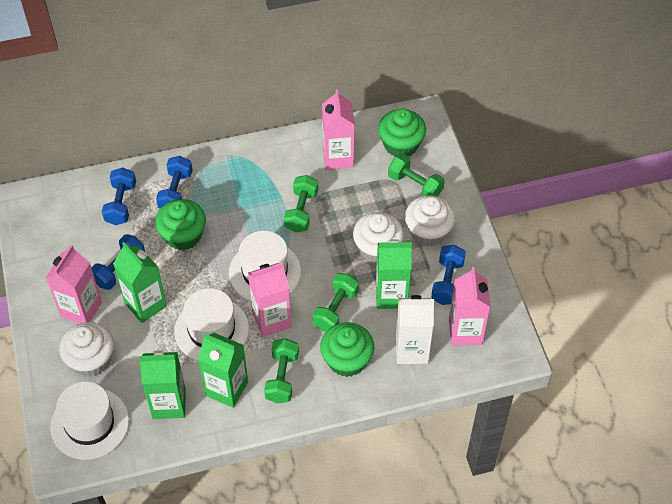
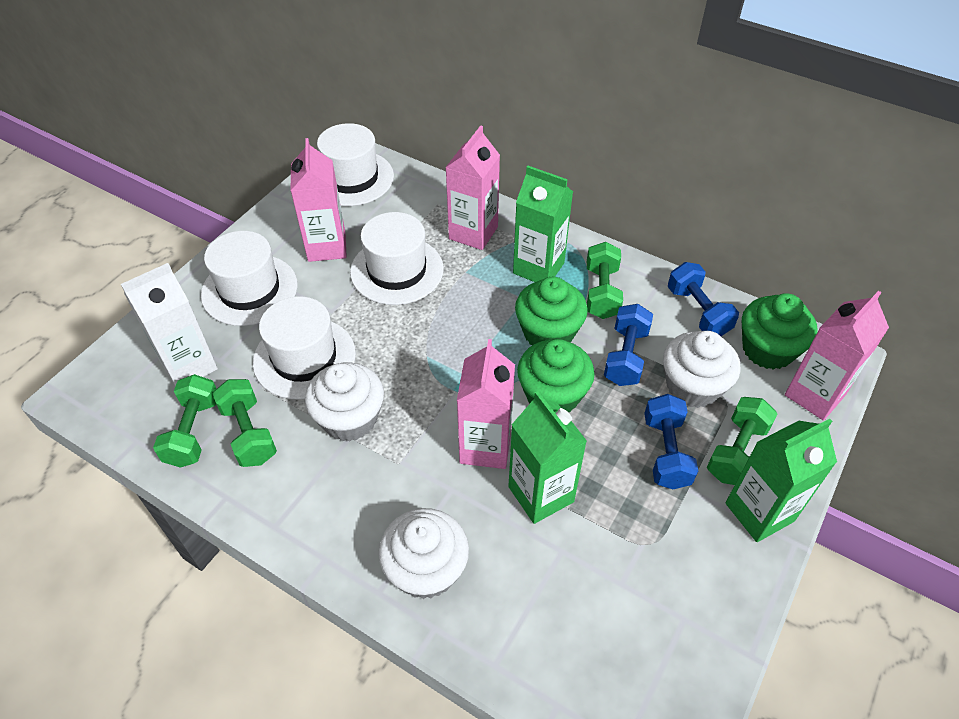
blue dumbbell: [91,234,145,290] [102,167,136,225] [156,156,193,208] [431,245,466,305] = 4 -> [604,304,653,386] [644,394,698,489] [668,262,739,336] = 3
green carton: [113,242,167,323] [139,350,186,419] [198,333,248,408] [376,239,412,309] = 4 -> [508,391,587,524] [513,166,573,282] [726,419,837,542] = 3
white hat: [50,382,129,460] [174,288,249,361] [229,231,301,301] = 3 -> [201,231,298,326] [253,296,356,399] [317,123,394,206] [350,212,444,305] = 4

